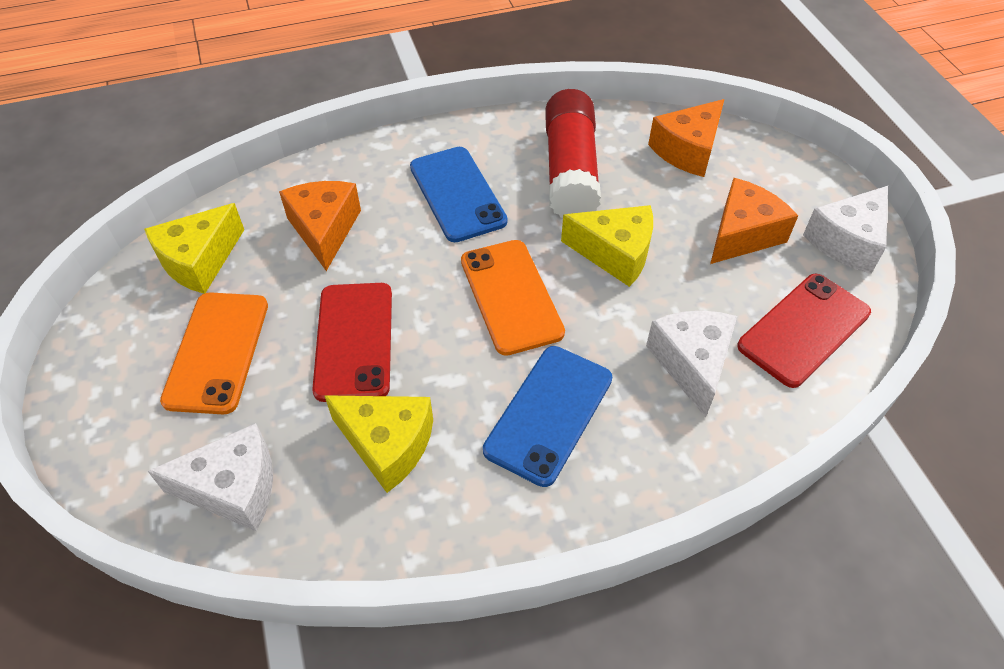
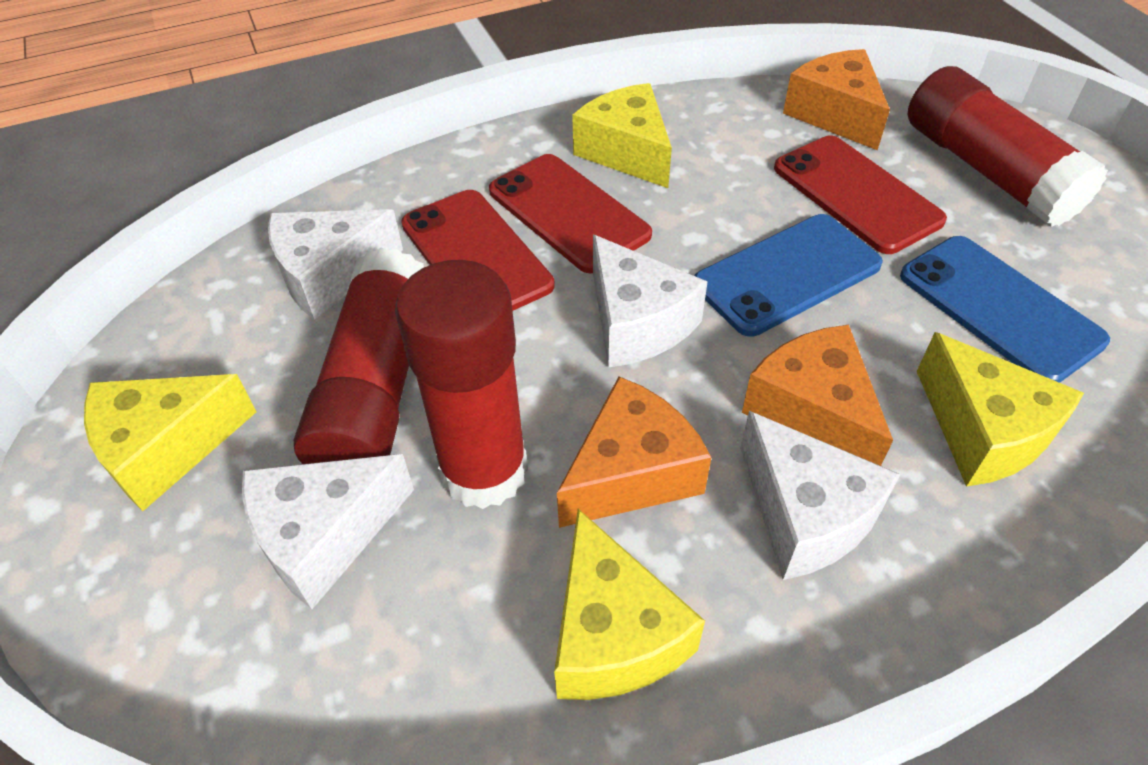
orange phone: [160,292,268,415] [461,240,565,356] = 2 -> none = 0
red glue stick: [545,89,601,218] = 1 -> [294,247,424,464] [395,260,528,509] [908,66,1108,227] = 3
red phone: [312,283,392,402] [737,274,871,388] = 2 -> [401,190,555,311] [489,154,652,273] [774,136,947,254] = 3
white cheese: [148,423,273,531] [646,311,737,418] [803,186,888,274] = 3 -> [242,454,414,609] [268,209,403,320] [593,235,708,368] [740,411,900,580] = 4
yellow cheese: [144,203,244,294] [324,395,433,493] [561,205,653,287] = 3 -> [84,374,256,511] [554,509,705,700] [572,83,672,188] [917,332,1084,487] = 4

